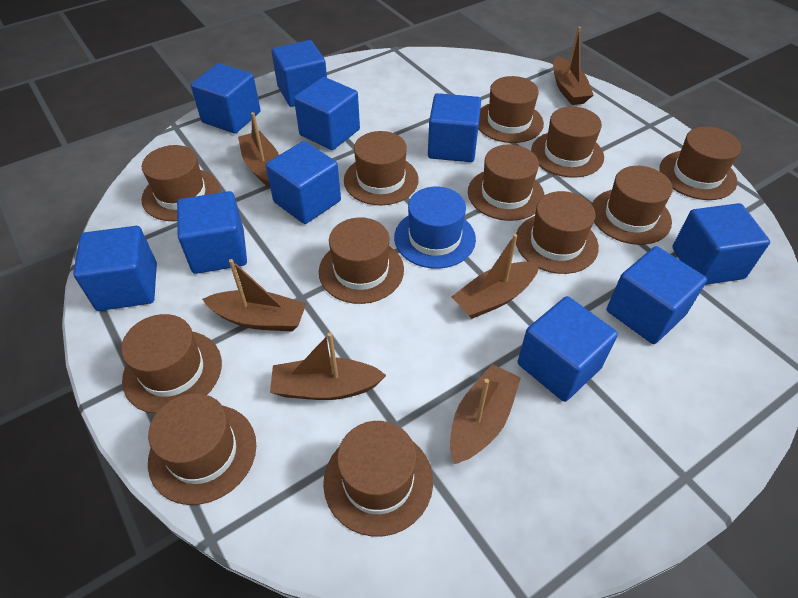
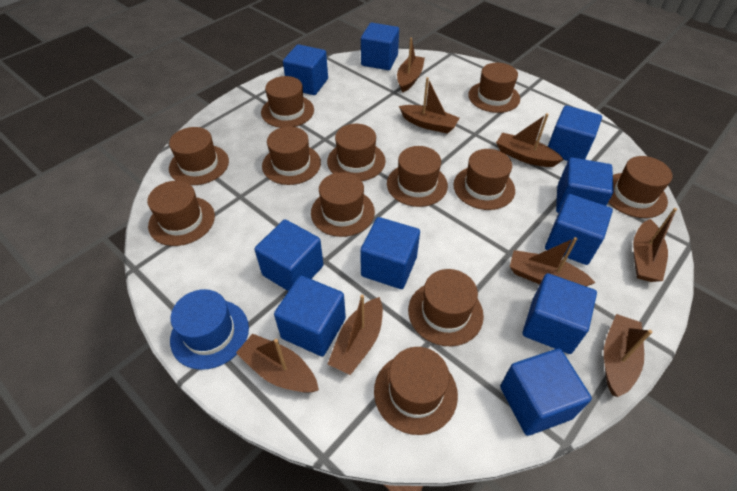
brown boat: [202,259,306,331] [238,112,279,188] [270,333,386,400] [450,364,521,464] [452,234,539,319] [553,27,593,105] = 6 -> [236,333,319,393] [328,295,383,375] [397,37,425,93] [399,77,460,134] [496,113,564,167] [510,237,595,287] [604,314,652,397] [633,208,677,282] = 8

